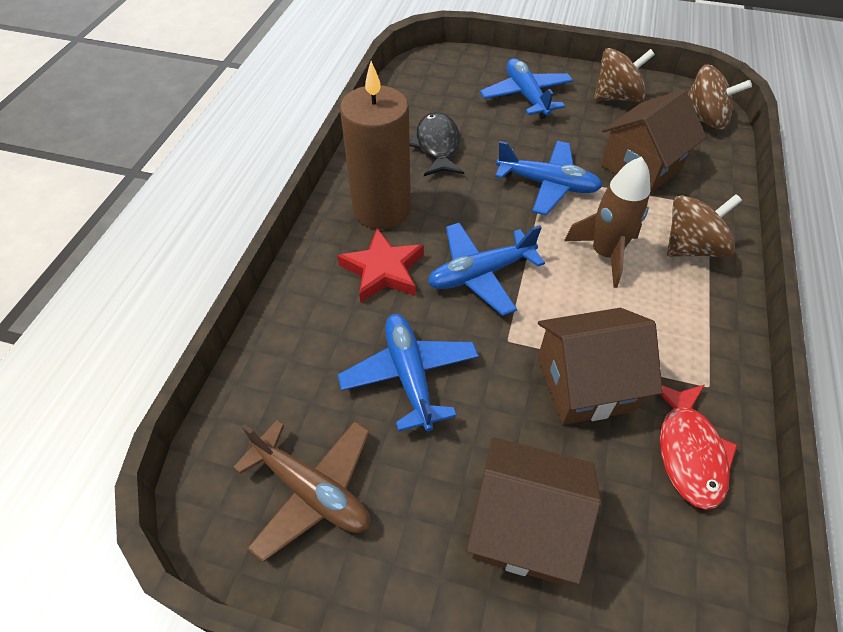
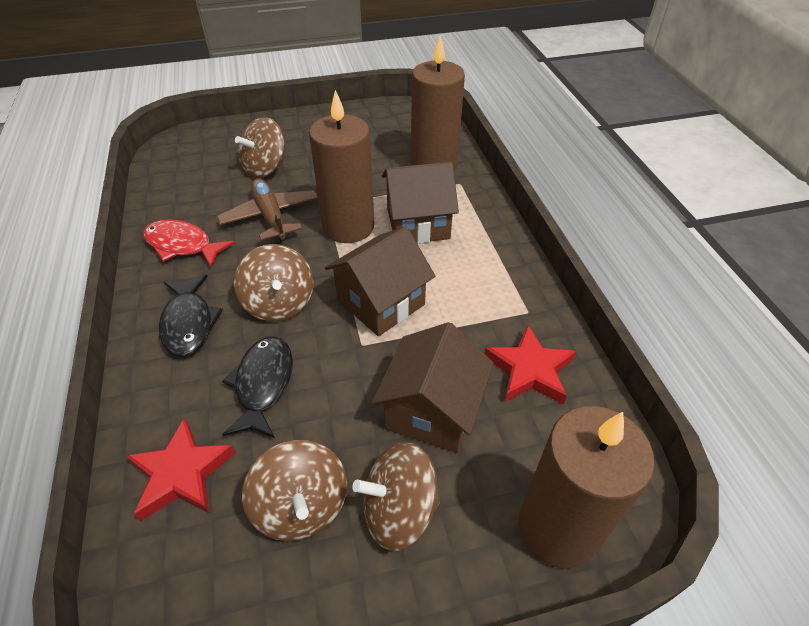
black fish: [410,112,464,176] = 1 -> [159,275,223,357] [222,336,293,438] = 2
blue plane: [338,314,479,432] [428,222,545,316] [480,58,573,119] [495,141,602,215] = 4 -> none = 0
brown candle: [340,61,411,229] = 1 -> [309,90,374,243] [411,36,465,172] [518,406,655,569] = 3
brown rocket: [564,156,650,288] = 1 -> none = 0
brown spinning top: [594,48,655,102] [667,194,742,258] [688,65,752,130] = 3 -> [234,244,314,322] [235,117,285,178] [242,440,347,541] [352,442,440,551] = 4
red star: [337,228,424,303] = 1 -> [126,417,236,521] [484,325,576,404] = 2

